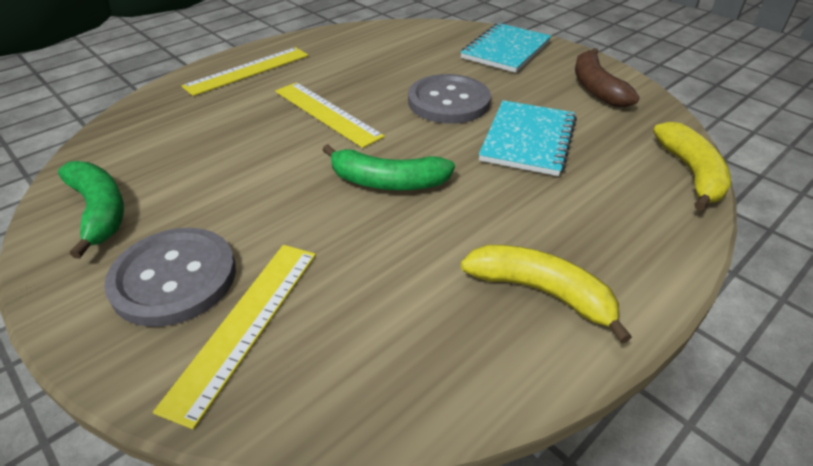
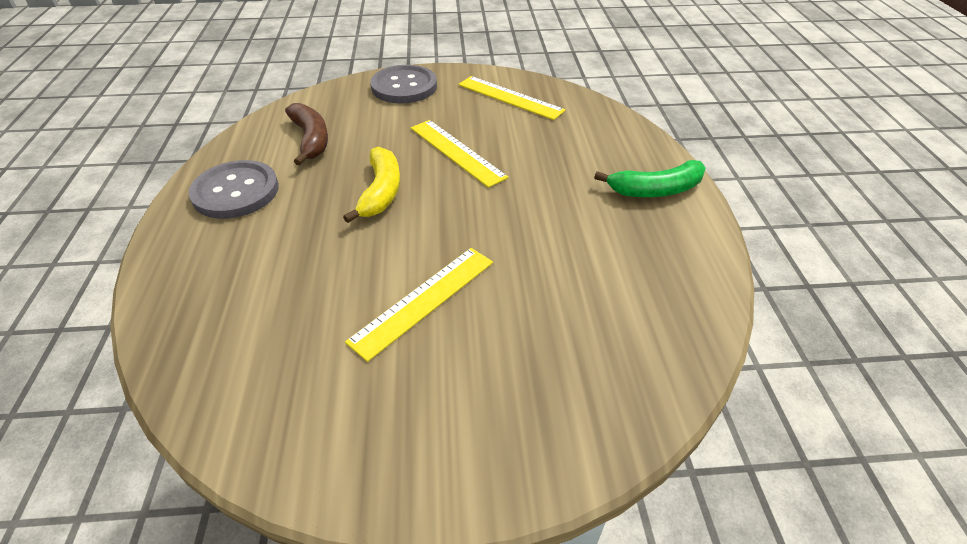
green banana: [58,161,124,259] [323,144,455,190] = 2 -> [594,160,706,197] = 1
turquoise notebook: [460,23,552,73] [479,100,577,176] = 2 -> none = 0
yellow banana: [461,245,632,344] [653,122,731,211] = 2 -> [343,147,400,223] = 1

